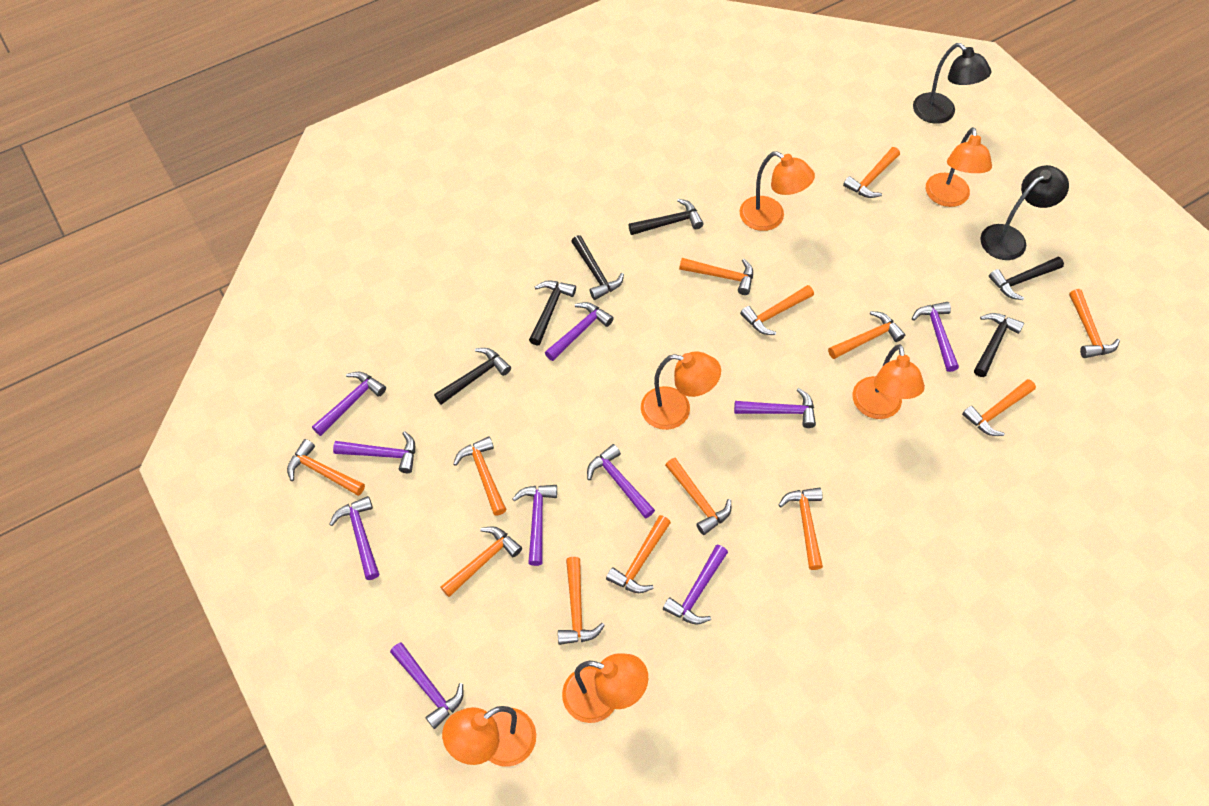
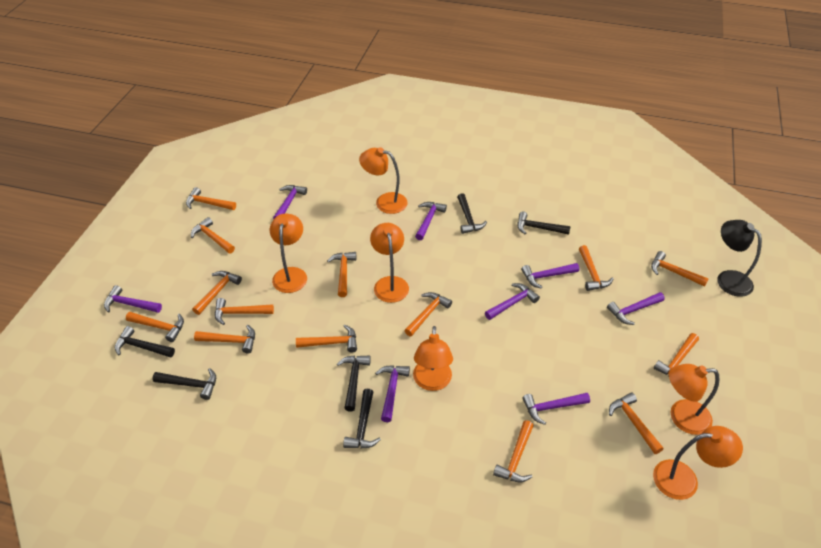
black lamp: [913,43,991,124] [980,165,1069,260] = 2 -> [717,220,762,297] = 1
orange hammer: [287,439,365,496] [440,526,522,597] [453,436,507,516] [558,557,605,645] [606,515,671,593] [665,458,731,535] [679,258,753,295] [740,285,814,335] [779,487,823,570] [828,311,905,359] [843,147,900,198] [962,379,1036,436] [1069,289,1120,358] = 13 -> [126,312,184,342] [186,187,236,210] [191,217,235,253] [192,271,242,315] [194,325,255,354] [215,298,274,325] [296,325,357,353] [327,252,356,297] [404,292,452,336] [493,420,534,482] [579,245,614,291] [609,392,664,454] [651,251,709,287] [654,333,699,377] = 14
purple hammer: [312,372,386,436] [329,496,379,580] [333,431,415,473] [390,642,464,729] [512,485,557,566] [545,302,614,361] [587,444,655,519] [663,545,728,625] [734,388,816,428] [912,302,959,372] = 10 -> [104,285,162,313] [273,185,307,219] [375,365,410,422] [415,202,447,240] [485,283,540,320] [521,263,579,289] [522,393,590,425] [607,292,665,325] = 8

